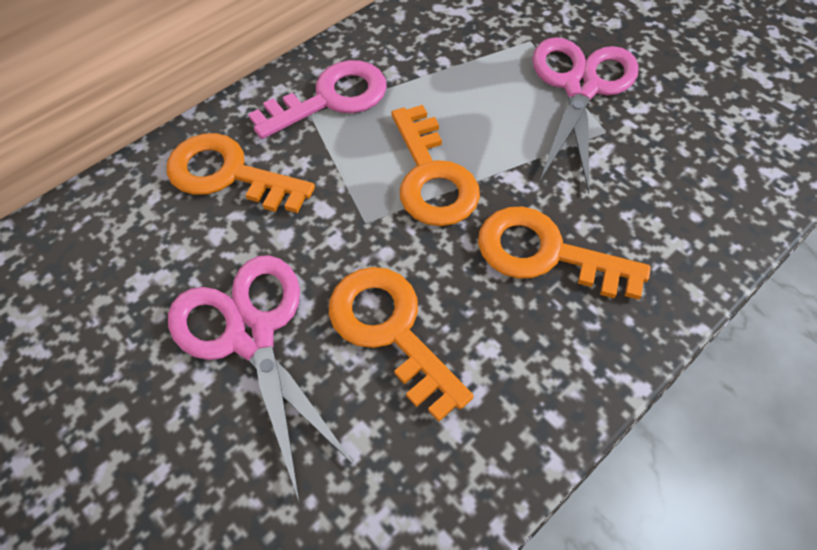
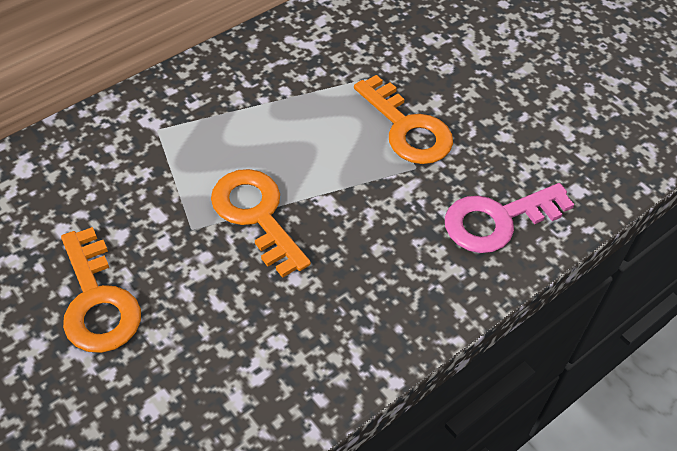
orange key: [167,133,315,213] [329,267,474,422] [391,105,480,226] [478,207,651,300] = 4 -> [61,227,141,353] [211,169,311,278] [354,75,453,164] = 3
pink scissors: [168,255,358,503] [532,37,638,194] = 2 -> none = 0

